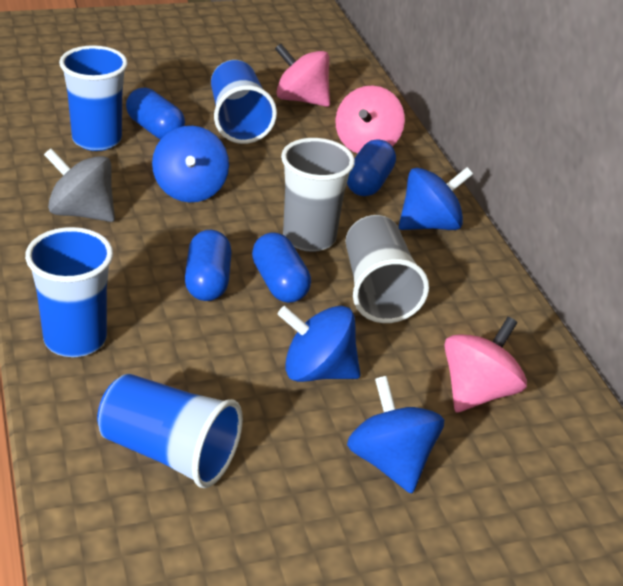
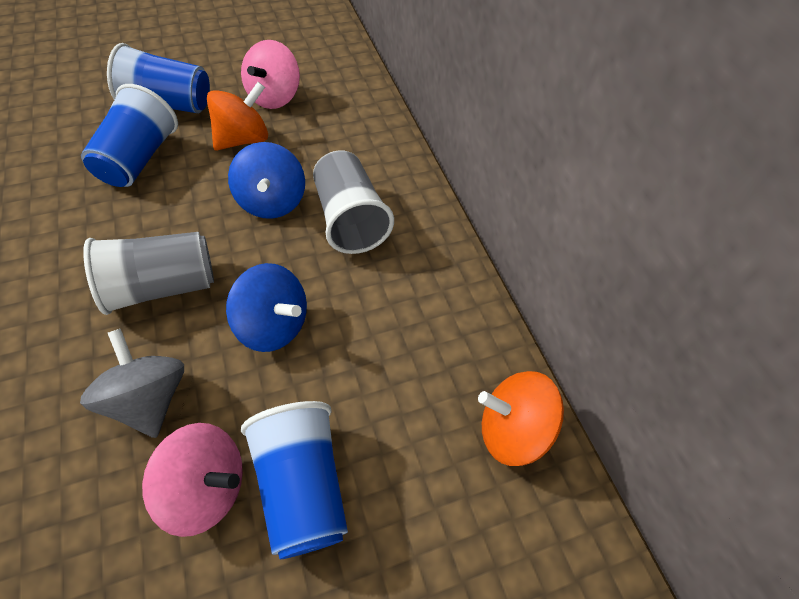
blue capsule: [126,88,185,139] [185,230,232,301] [252,232,311,303] [347,139,396,196] = 4 -> none = 0
blue cup: [25,227,113,357] [59,45,128,151] [97,374,243,488] [211,60,277,144] = 4 -> [81,84,178,187] [107,43,210,113] [241,401,348,559] = 3
blue spinning top: [152,126,229,202] [277,305,361,382] [347,376,444,494] [399,167,473,230] = 4 -> [226,263,307,352] [228,142,305,219] = 2
orange spinning top: none = 0 -> [207,82,268,150] [478,371,564,466] = 2
pink spinning top: [275,43,330,107] [335,85,405,154] [444,317,527,412] = 3 -> [142,423,243,537] [241,40,300,109] = 2

